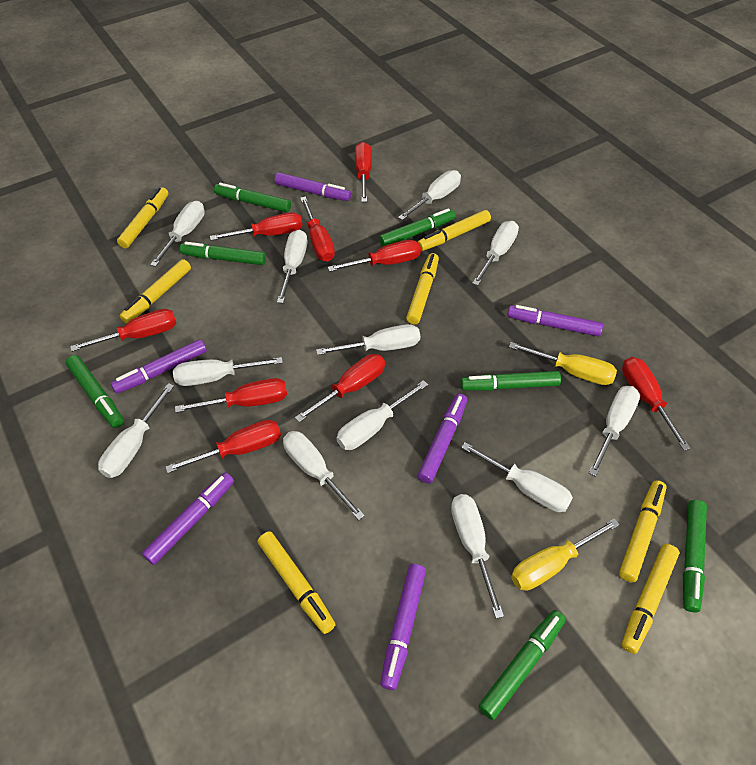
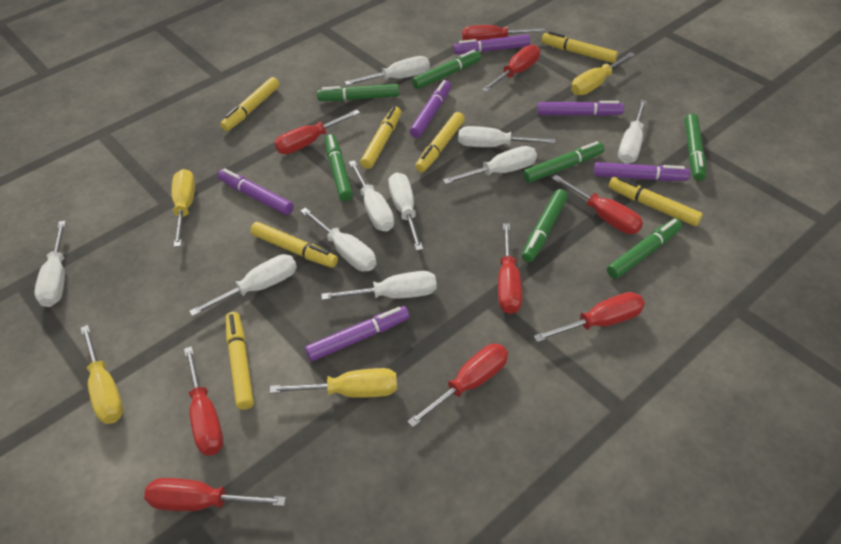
white screwdriver: [98,383,174,478] [150,201,205,267] [173,357,283,386] [277,230,307,303] [283,431,365,520] [316,324,420,355] [336,380,428,450] [398,170,461,220] [451,494,504,619] [461,442,573,512] [472,221,519,286] [589,386,640,477] = 12 -> [34,221,66,307] [189,254,297,316] [300,207,376,271] [321,271,437,300] [345,56,430,85] [349,160,394,231] [388,172,423,251] [443,146,537,184] [458,126,556,147] [618,100,647,164] = 10
yellow screwdriver: [509,342,617,385] [511,518,620,591] = 2 -> [80,325,124,424] [172,169,195,247] [270,368,397,398] [571,52,635,95] = 4

